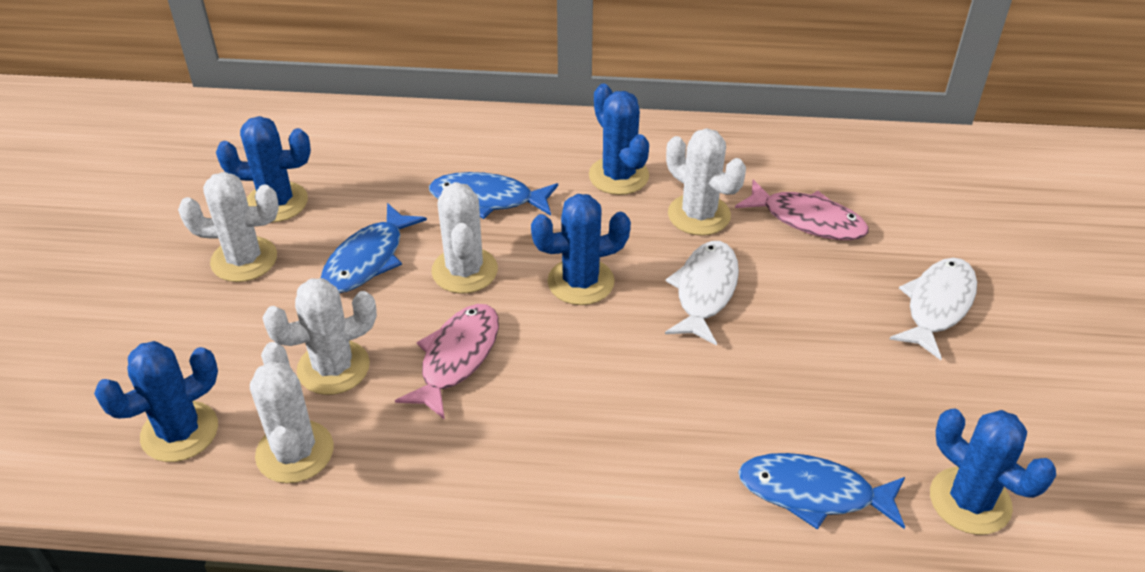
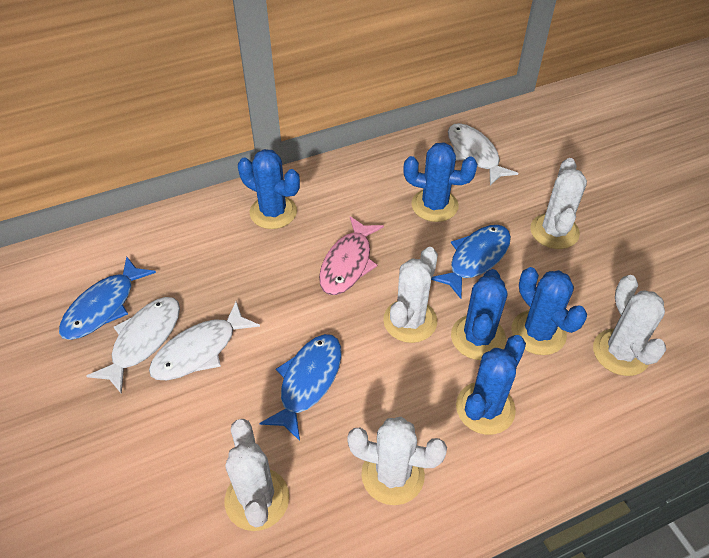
pink fish: [395,304,499,420] [735,179,869,240] = 2 -> [319,216,384,295] = 1
white fish: [665,241,739,346] [889,258,977,360] = 2 -> [86,297,180,394] [149,302,260,380] [448,123,518,185] = 3

